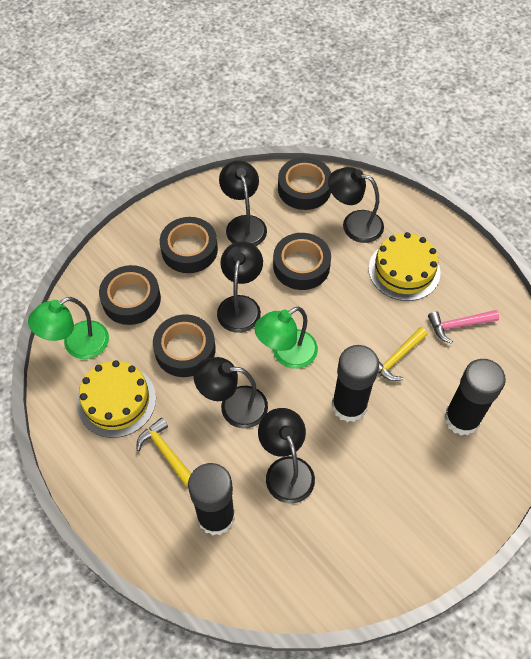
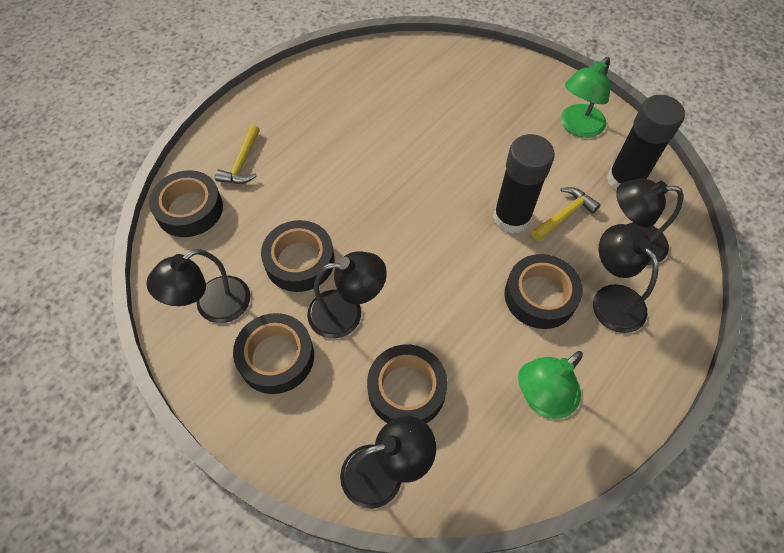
black glue stick: [188,463,235,536] [332,345,379,422] [444,359,506,435] = 3 -> [493,134,555,234] [607,95,685,192] = 2
pink hammer: [428,310,499,344] = 1 -> none = 0
yellow cake: [77,360,156,438] [369,232,441,301] = 2 -> none = 0

